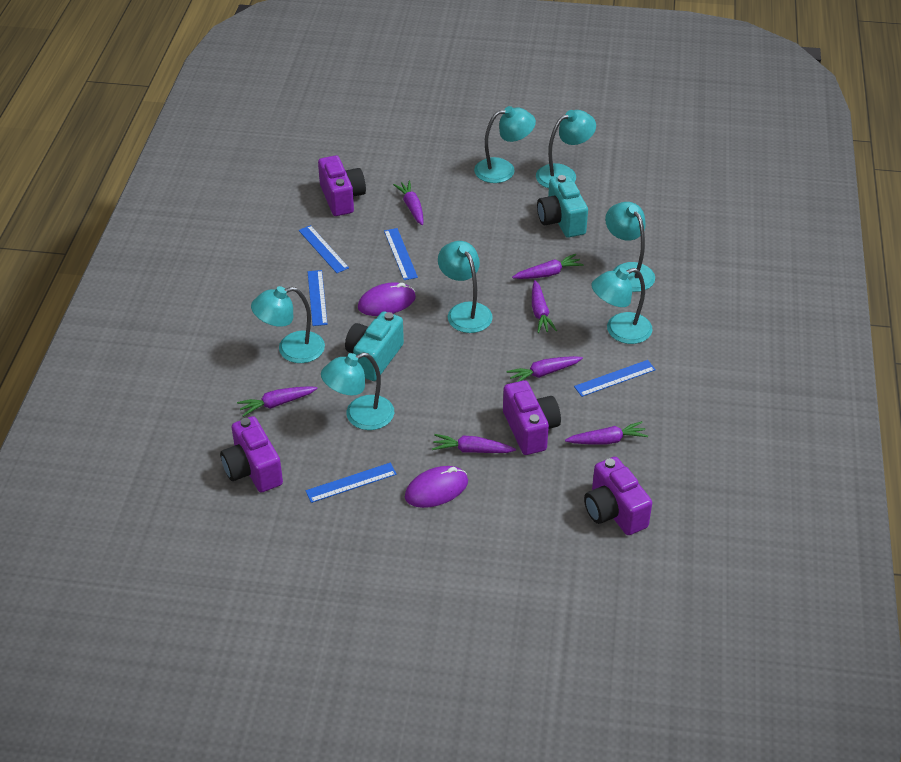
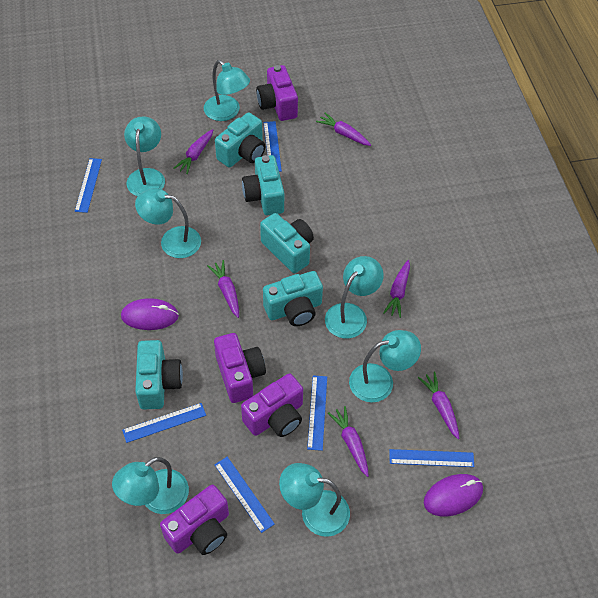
blue ruler: [298,225,349,273] [305,463,397,503] [308,270,328,326] [384,228,418,280] [574,360,656,397] = 5 -> [75,158,102,213] [122,403,206,443] [214,457,275,533] [264,121,282,172] [307,375,327,451] [389,449,474,467] = 6
purple carrot: [237,386,318,417] [393,181,423,225] [432,434,516,453] [506,356,583,382] [512,254,584,279] [532,280,557,333] [565,421,648,444] = 7 -> [173,129,213,174] [207,260,239,318] [316,113,371,146] [328,406,369,477] [383,260,410,318] [418,372,460,439] = 6
turquoise camera: [345,311,404,381] [537,175,588,238] = 2 -> [135,340,183,410] [215,112,265,168] [242,155,284,216] [260,213,314,273] [263,271,323,326] = 5

